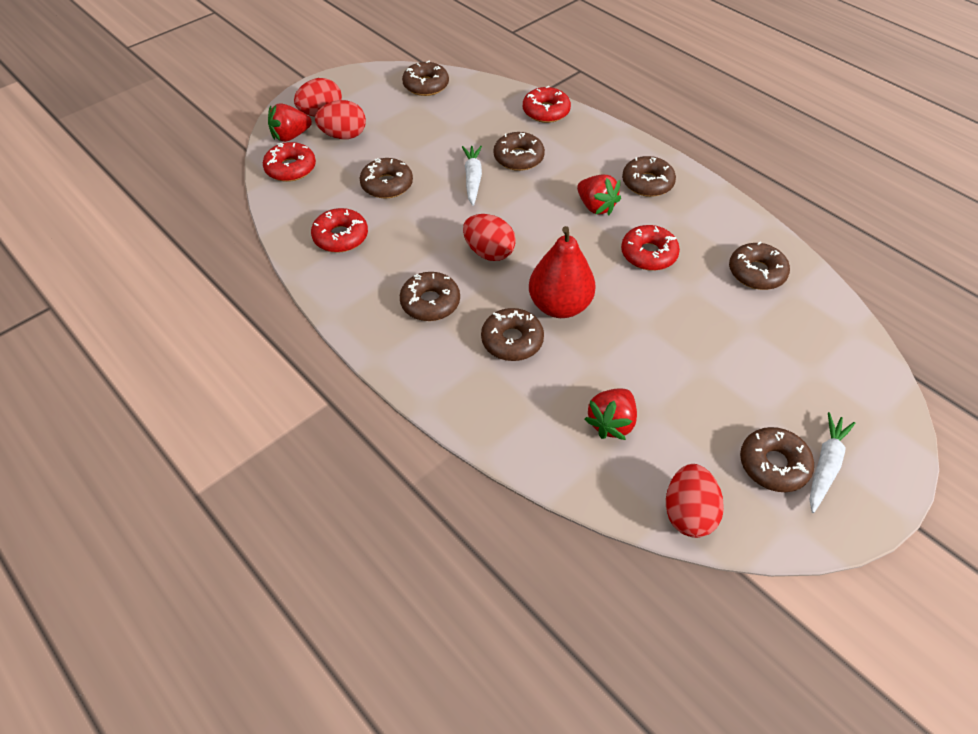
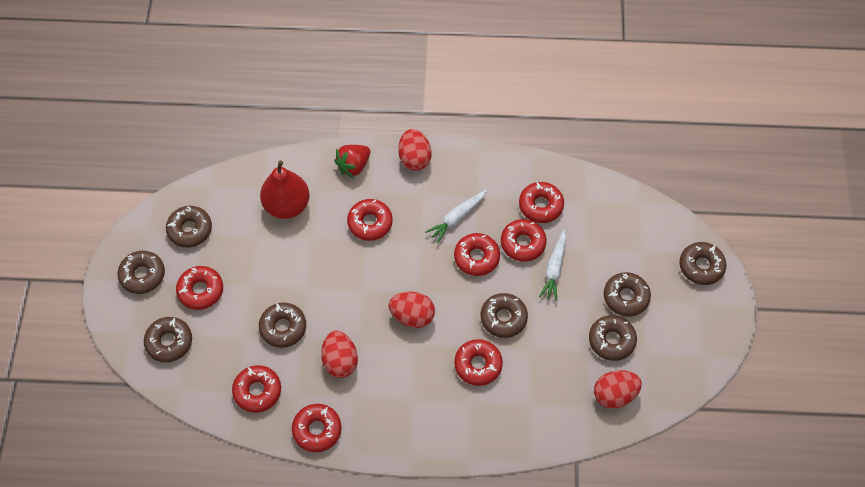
red donut: [263,142,316,182] [311,208,368,253] [523,86,571,123] [621,225,680,271] = 4 -> [176,266,223,310] [232,365,281,413] [292,404,341,452] [347,199,393,241] [454,233,500,276] [454,339,503,386] [501,219,547,262] [519,182,564,223] = 8
red strawberry: [268,103,312,142] [577,175,621,215] [584,389,637,440] = 3 -> [334,145,370,178] = 1

